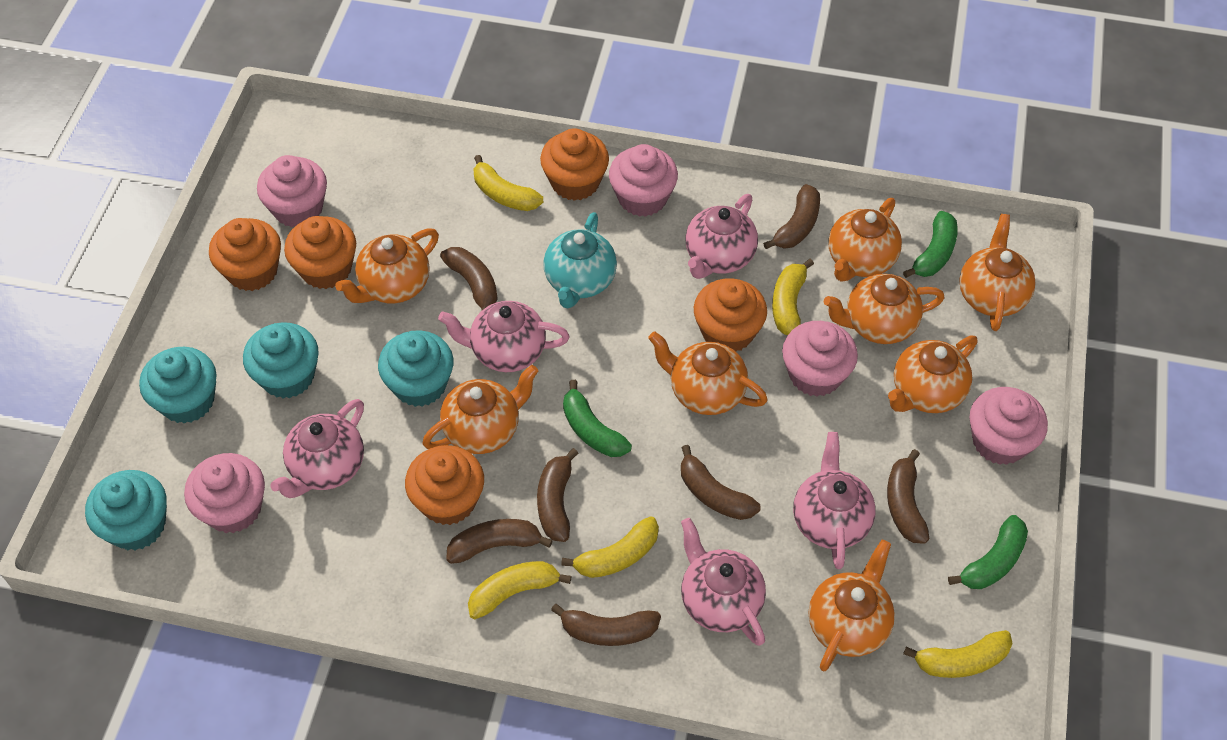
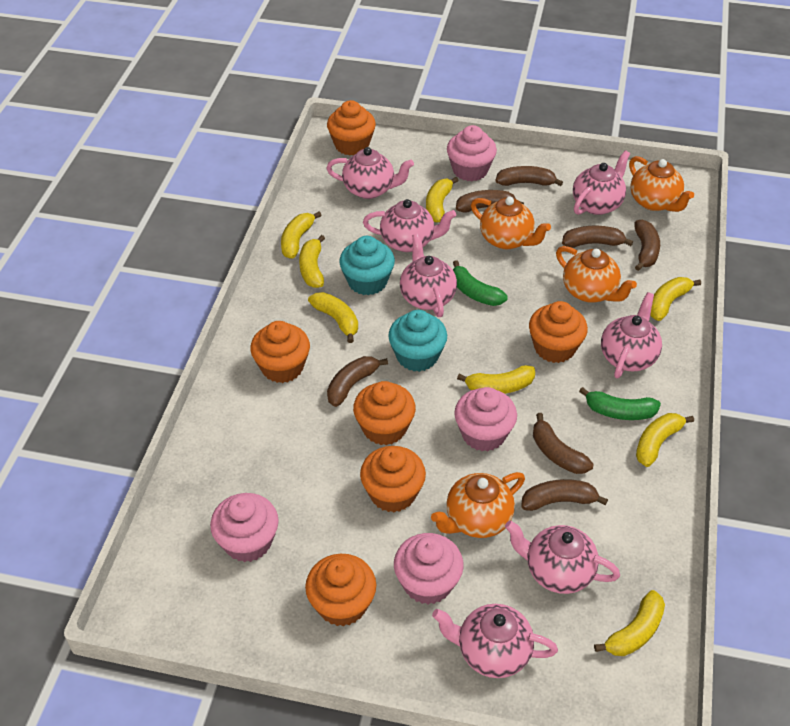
green banana: [563,380,632,457] [903,211,958,278] [948,515,1028,589] = 3 -> [453,260,508,306] [579,387,661,420] = 2
orange cupcake: [209,218,281,291] [284,216,356,289] [405,445,484,525] [540,128,609,201] [694,278,767,351] = 5 -> [250,321,310,383] [305,554,376,626] [327,100,376,156] [353,381,416,445] [360,446,426,512] [529,301,588,363] = 6
orange teapot: [335,228,439,303] [422,365,538,454] [648,331,768,415] [809,540,895,671] [824,274,945,344] [828,198,902,282] [888,336,977,413] [959,214,1036,331] = 8 -> [431,472,525,538] [471,197,551,249] [556,246,637,302] [629,156,694,212] = 4
pink cupcake: [184,453,265,533] [257,155,327,227] [609,144,678,217] [782,321,858,397] [969,387,1048,465] = 5 -> [210,493,279,562] [394,533,464,605] [447,125,497,181] [454,387,517,451] = 4
pink teapot: [270,399,364,498] [438,301,570,372] [681,518,766,646] [685,194,758,279] [793,432,876,569] = 5 -> [326,147,414,199] [363,199,456,252] [400,234,457,317] [432,604,558,678] [505,521,620,594] [573,150,630,215] [601,292,662,378] = 7
turquoise cupcake: [85,470,167,550] [139,347,217,424] [243,322,319,398] [378,330,453,407] = 4 -> [339,236,395,295] [388,310,447,372] = 2
turquoise teapot: [543,212,617,308] = 1 -> none = 0
yellow banana: [468,561,572,619] [473,155,543,211] [561,516,659,578] [772,259,814,335] [903,630,1013,678] = 5 -> [281,212,322,259] [299,235,325,288] [308,292,358,343] [426,177,459,223] [457,365,535,394] [594,590,665,656] [636,413,694,467] [650,277,701,321] = 8

